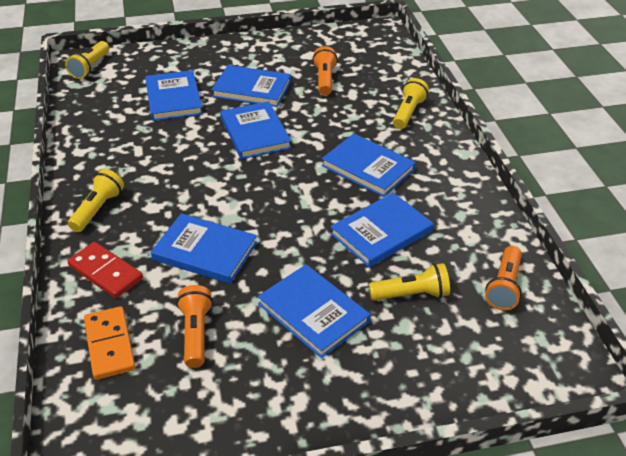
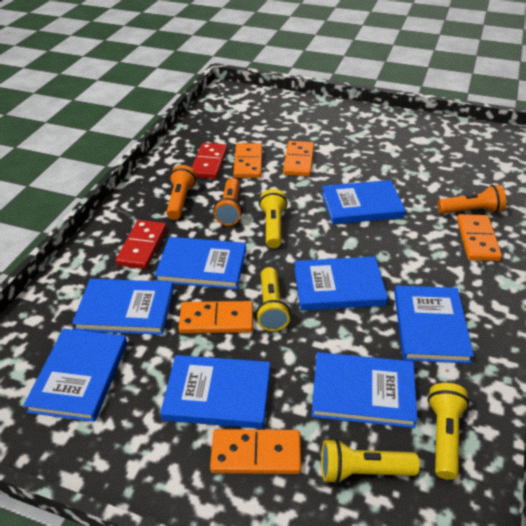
blue book: [145,70,203,121] [151,213,257,284] [212,65,291,107] [220,101,292,159] [258,264,371,358] [321,134,416,197] [330,193,434,267] = 7 -> [23,329,127,422] [72,279,174,335] [155,237,246,289] [160,355,270,429] [294,256,388,311] [311,352,418,428] [322,180,406,224] [394,285,474,364] = 8
orange domino: [84,306,135,380] = 1 -> [178,301,253,333] [210,429,301,474] [233,143,262,178] [283,141,314,176] [457,214,502,261] = 5
red domino: [67,242,143,298] = 1 -> [116,220,167,269] [192,143,227,179] = 2

